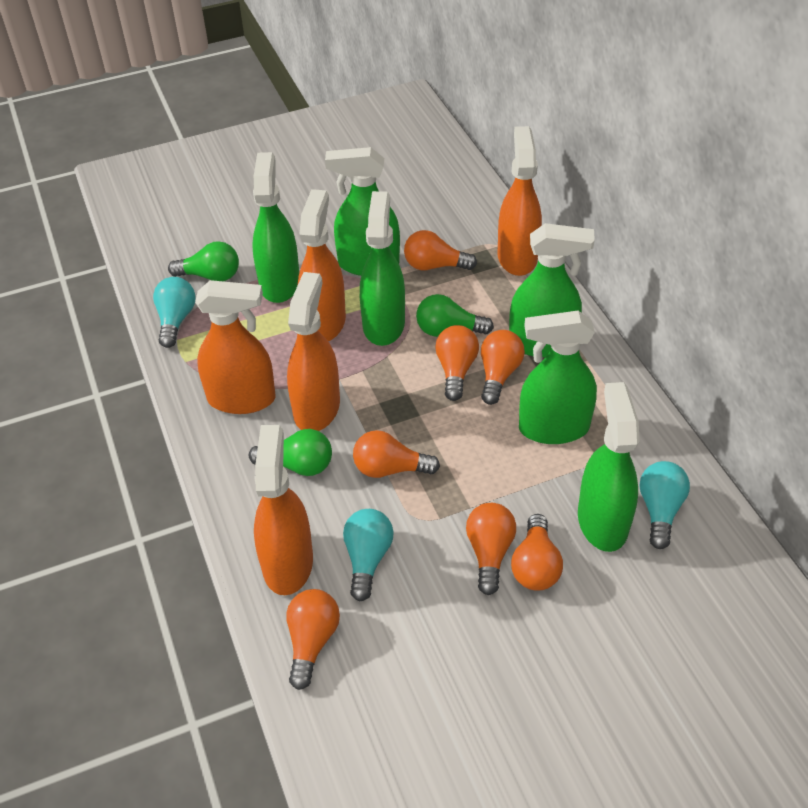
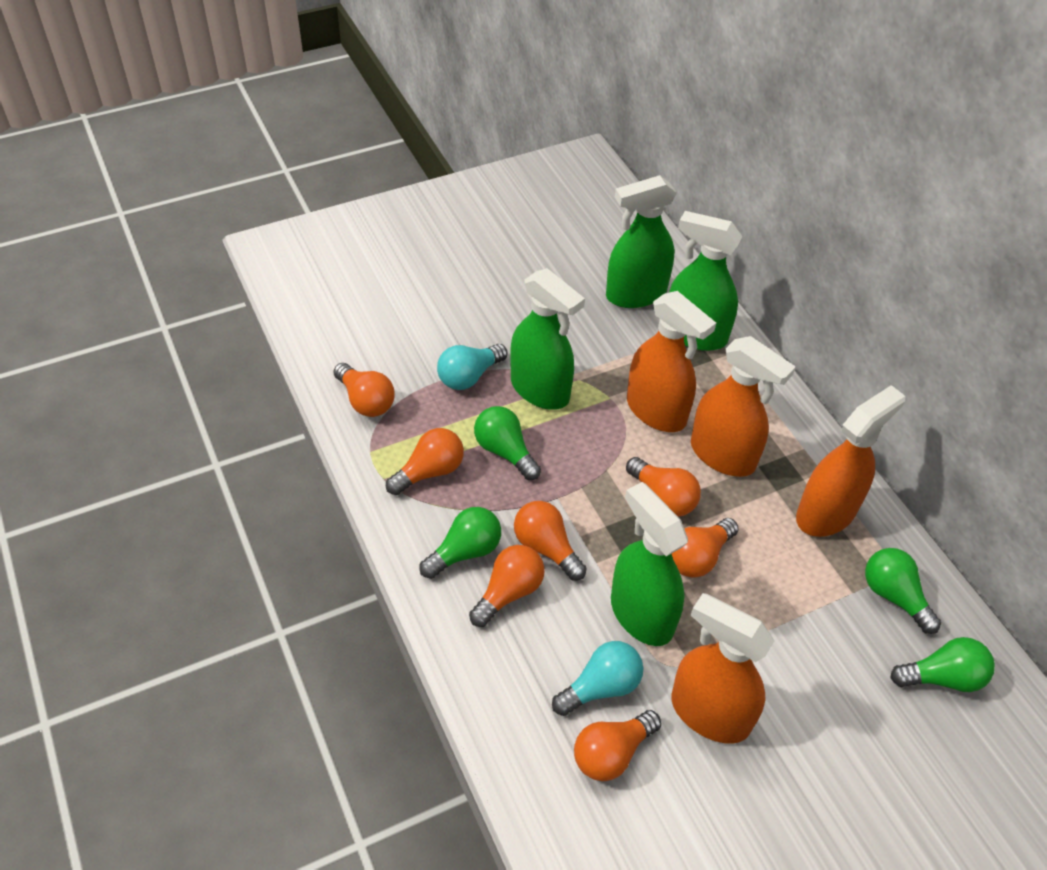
green light bulb: [168,241,239,281] [249,429,332,476] [416,294,494,337] = 3 -> [419,507,501,579] [474,406,541,480] [865,548,941,634] [891,637,995,692] = 4
green spray bottle: [253,152,299,303] [325,147,400,276] [360,191,405,346] [509,223,595,357] [519,311,597,444] [578,382,640,552] = 6 -> [510,268,585,410] [606,175,676,308] [611,482,688,646] [669,211,743,351] = 4
orange spray bottle: [195,280,276,414] [254,425,313,595] [287,272,340,431] [297,189,346,342] [498,126,542,276] = 5 -> [627,291,716,432] [671,593,774,744] [691,336,796,477] [796,385,905,537] = 4
turquoise light bulb: [153,277,196,348] [343,509,394,601] [640,461,690,549] = 3 -> [437,344,508,390] [552,641,643,716] = 2

